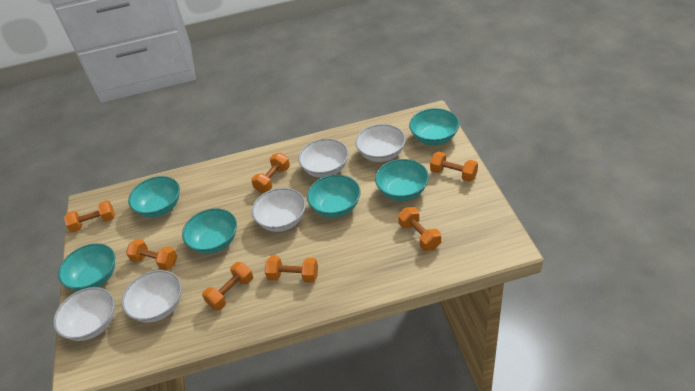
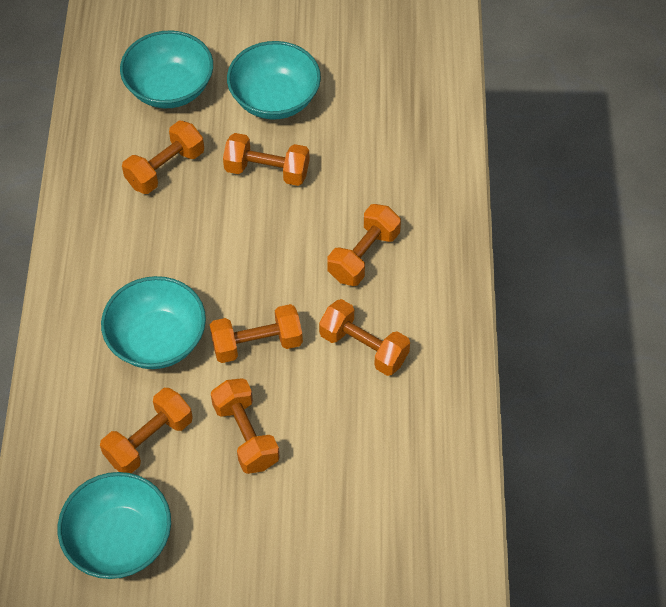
turquoise bowl: [58,243,115,291] [128,176,180,217] [182,208,237,254] [307,175,360,218] [375,159,429,201] [409,108,459,145] = 6 -> [58,472,171,579] [101,276,206,369] [120,30,213,108] [227,41,321,120] = 4
white bowl: [53,287,115,341] [122,270,182,322] [252,188,306,232] [298,139,349,178] [355,124,406,162] = 5 -> none = 0

